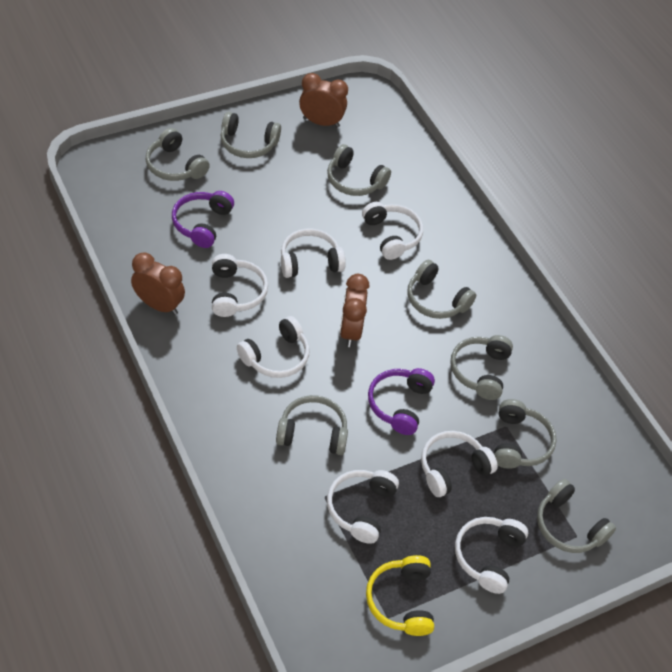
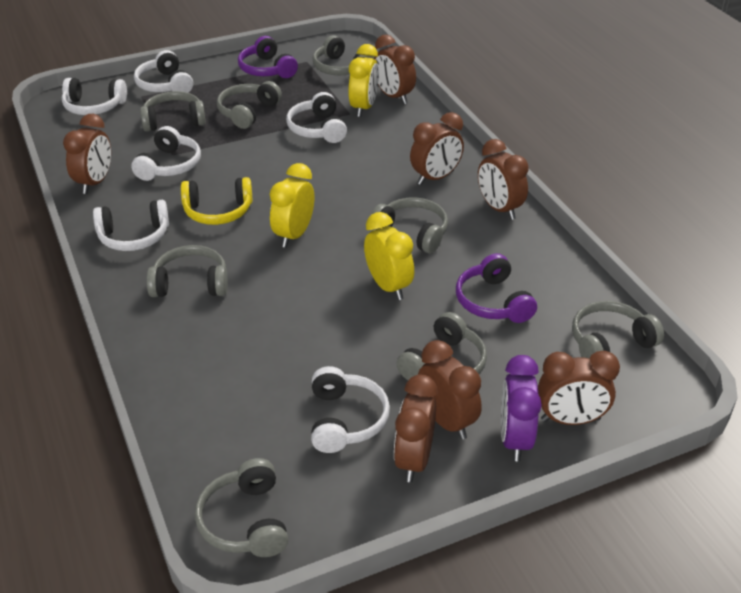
brown clock: [131,252,185,315] [299,73,348,128] [340,274,369,347] = 3 -> [63,114,111,194] [374,34,416,104] [394,374,438,482] [410,112,464,185] [418,340,482,440] [478,139,529,220] [538,351,620,425] = 7
purple clock: none = 0 -> [501,355,542,461] = 1
white headphones: [212,254,268,317] [237,316,309,378] [281,229,346,278] [327,470,399,544] [362,202,423,260] [421,431,498,497] [455,517,528,594] = 7 -> [62,78,127,115] [93,200,169,251] [131,126,201,181] [134,50,193,93] [286,92,347,143] [311,366,390,453] = 6
yellow clock: none = 0 -> [269,163,314,248] [348,44,379,117] [364,212,414,300] = 3

